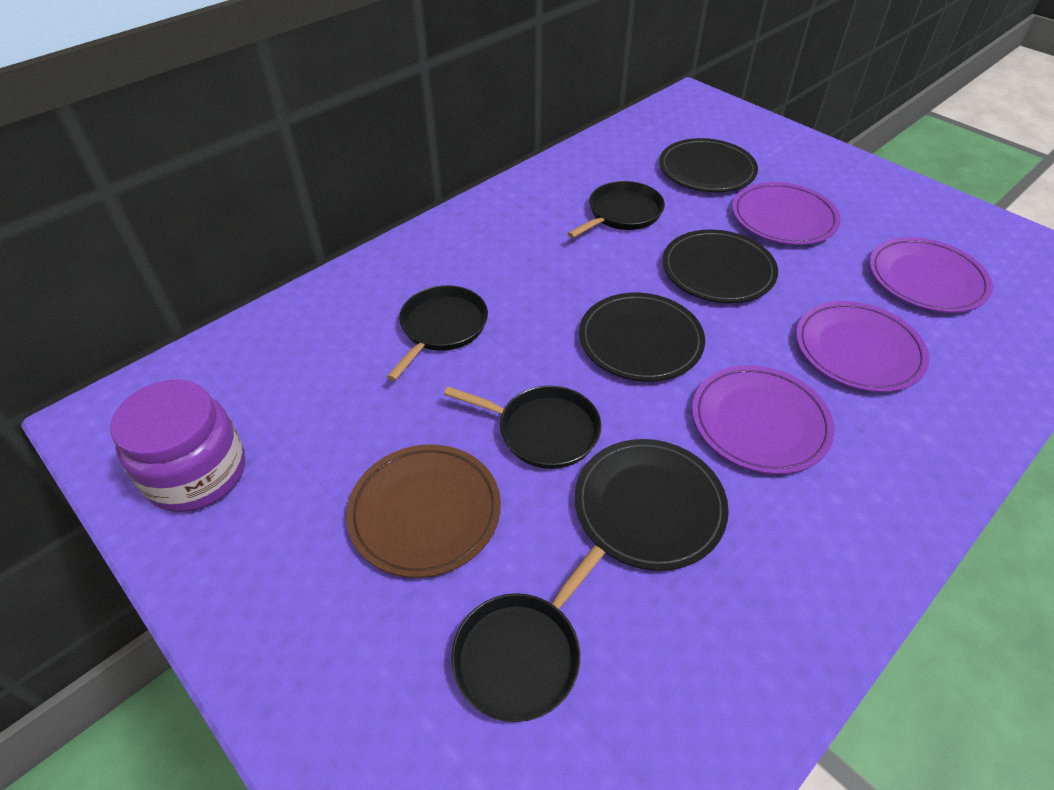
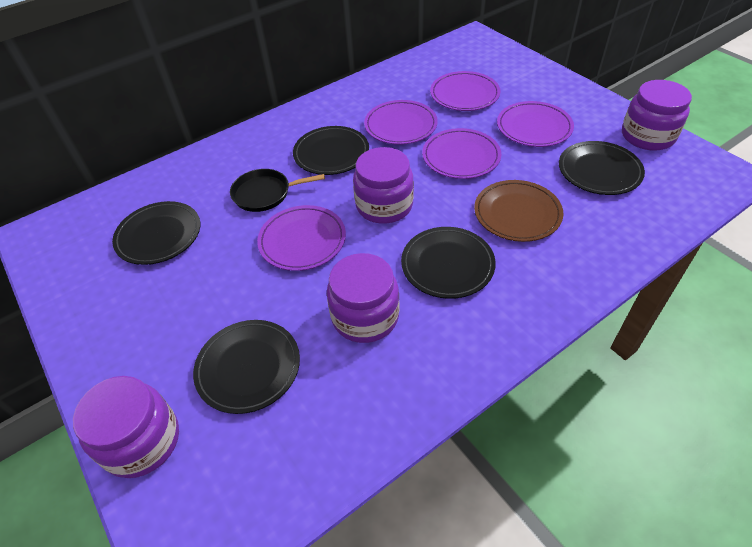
black pan: [387,285,488,381] [444,386,601,469] [451,545,605,722] [567,181,665,238] = 4 -> [230,169,325,212] = 1
black plate: [575,439,729,571] [579,293,705,382] [659,138,758,192] [663,229,778,303] = 4 -> [112,201,200,265] [193,320,300,414] [293,126,369,175] [401,227,496,299] [559,141,645,195] = 5
purple jar: [110,379,245,512] = 1 -> [73,376,179,478] [327,253,399,343] [353,147,414,224] [622,80,692,151] = 4
purple plate: [692,365,834,474] [732,182,841,245] [796,301,929,392] [869,237,993,313] = 4 -> [257,205,346,271] [364,100,438,145] [422,128,501,179] [430,71,500,111] [497,101,574,147] = 5

